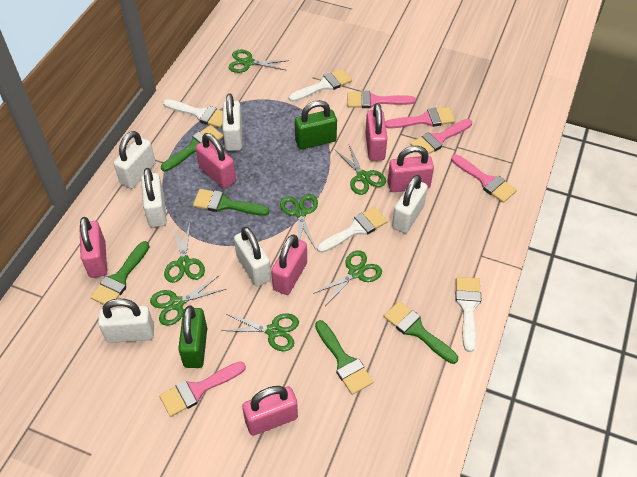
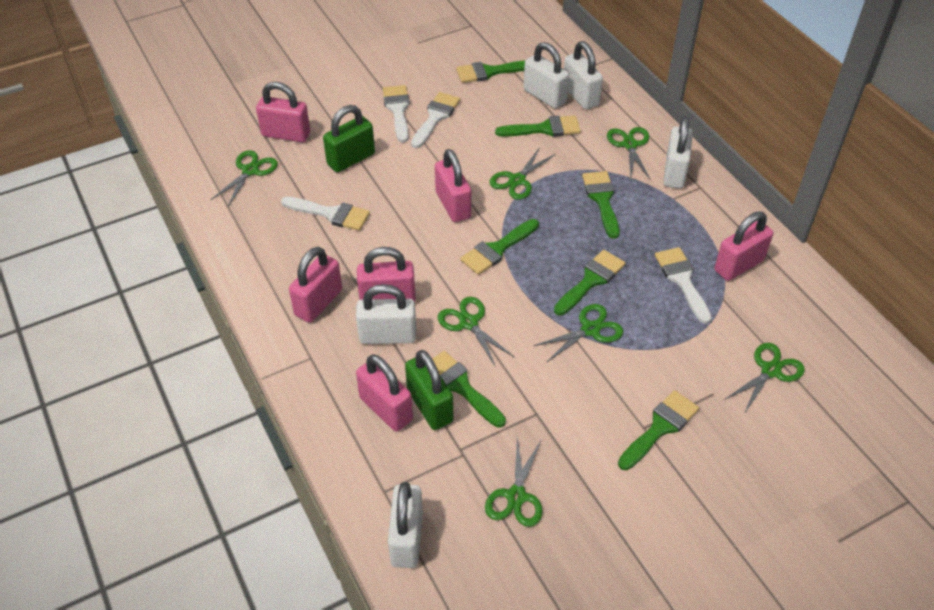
green brush: [90,241,150,305] [161,125,224,172] [193,189,270,216] [315,320,373,395] [384,301,458,364] = 5 -> [433,351,506,428] [456,60,526,83] [460,219,539,275] [495,116,581,137] [554,250,625,315] [582,171,620,239] [618,390,699,470] = 7
pink brush: [159,361,246,417] [347,91,416,108] [385,107,455,129] [410,119,472,156] [451,154,517,203] = 5 -> none = 0
white padlock: [98,299,154,343] [114,131,156,189] [141,168,167,227] [222,93,242,151] [234,227,271,286] [392,175,428,233] = 6 -> [356,284,416,344] [388,482,423,568] [523,42,569,109] [564,41,603,110] [663,116,693,188] = 5

